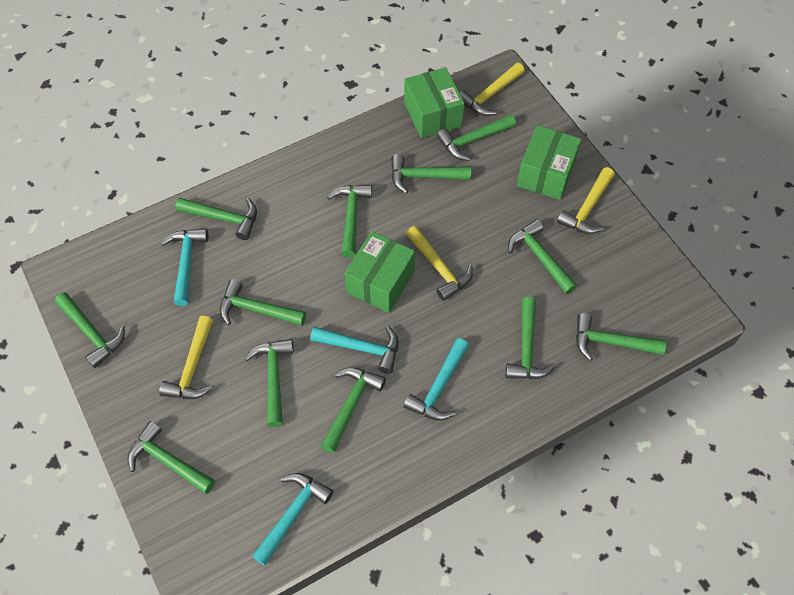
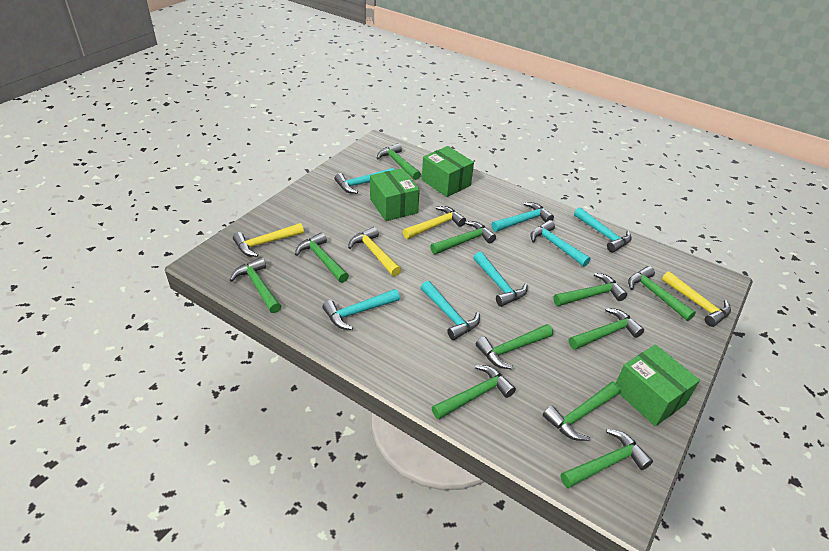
green hammer: [55,292,125,368] [128,421,215,494] [175,198,257,240] [220,279,306,326] [244,339,294,427] [321,367,386,453] [327,185,372,258] [391,154,471,194] [437,114,516,161] [505,297,556,379] [508,219,577,294] [576,313,666,361] = 12 -> [230,257,281,313] [295,232,349,283] [377,143,421,180] [430,221,496,255] [432,365,516,420] [476,324,553,369] [543,382,621,441] [554,273,627,306] [561,429,653,488] [569,308,644,350] [628,266,696,321] = 11
turquoise hammer: [161,228,208,306] [252,473,334,566] [310,326,399,374] [404,338,469,421] = 4 -> [322,289,400,330] [334,168,395,194] [421,281,480,340] [473,252,528,307] [491,202,554,232] [530,220,591,267] [574,207,632,252] = 7

